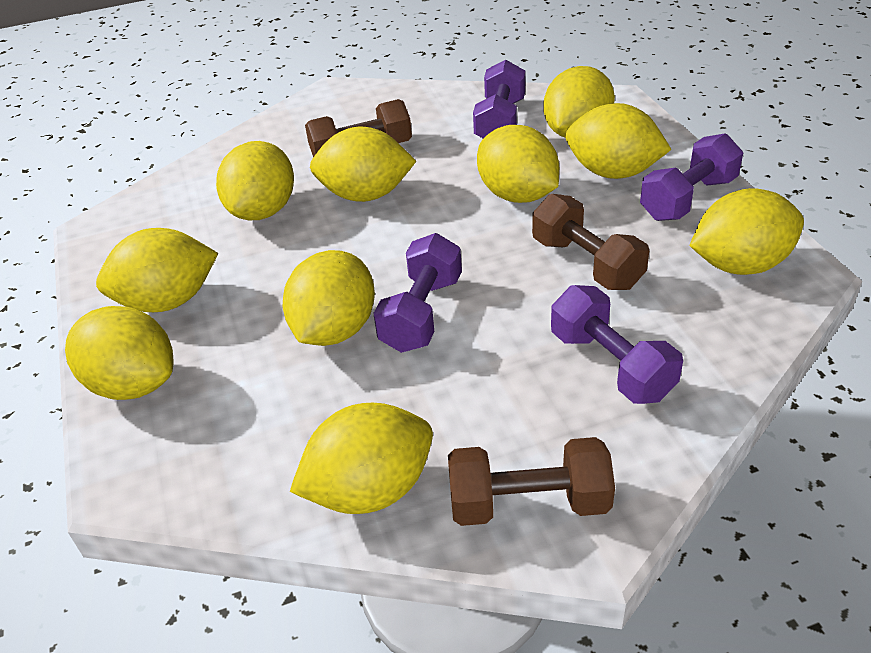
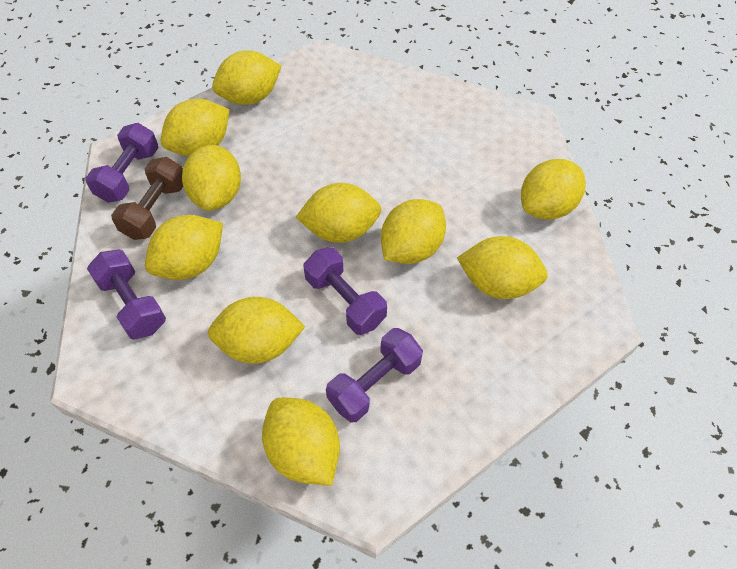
brown dumbbell: [305,99,412,157] [448,437,615,526] [532,194,649,290] = 3 -> [111,157,183,240] = 1

